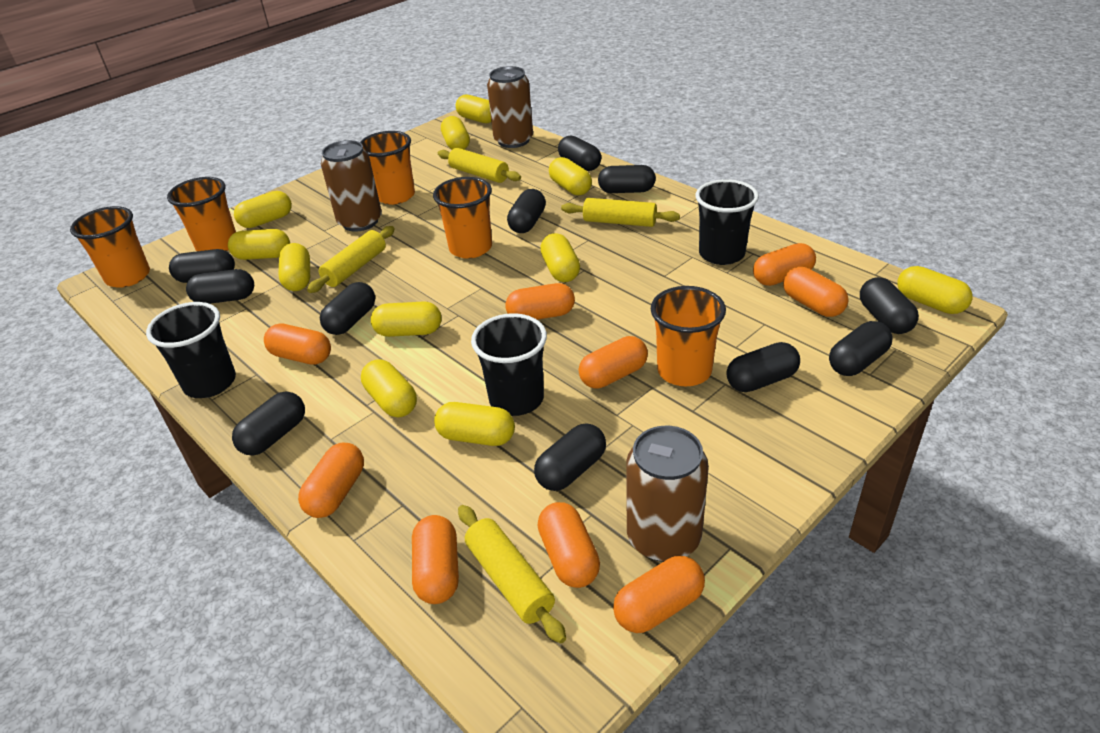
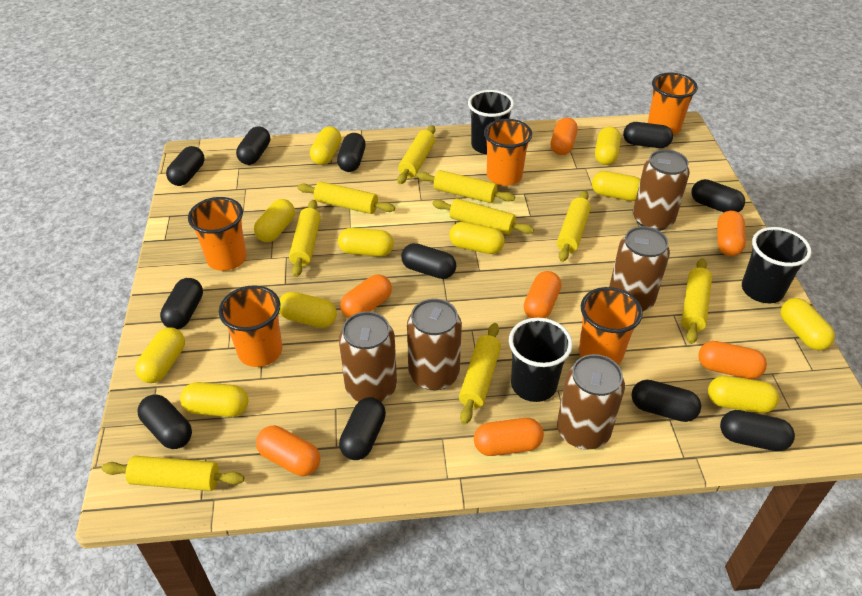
brown can: [321,140,382,232] [487,66,533,148] [626,426,709,562] = 3 -> [339,312,397,402] [407,299,462,390] [557,354,625,449] [609,226,670,312] [633,149,690,231] = 5
orange capsule: [264,324,331,365] [298,443,364,518] [412,515,459,604] [505,283,575,320] [538,502,600,588] [578,336,648,389] [613,556,705,633] [753,243,816,286] [783,267,849,317] = 9 -> [256,426,320,476] [340,274,392,318] [474,418,544,456] [524,271,561,318] [551,118,578,155] [698,341,767,379] [717,211,746,256] = 7
yellow rolling pin: [307,226,395,293] [438,148,521,183] [458,505,566,644] [561,198,680,227] = 4 -> [101,456,244,491] [289,200,321,277] [298,181,395,214] [397,125,435,184] [417,170,515,203] [432,199,534,235] [459,323,501,424] [557,191,591,262] [681,258,712,344] = 9

